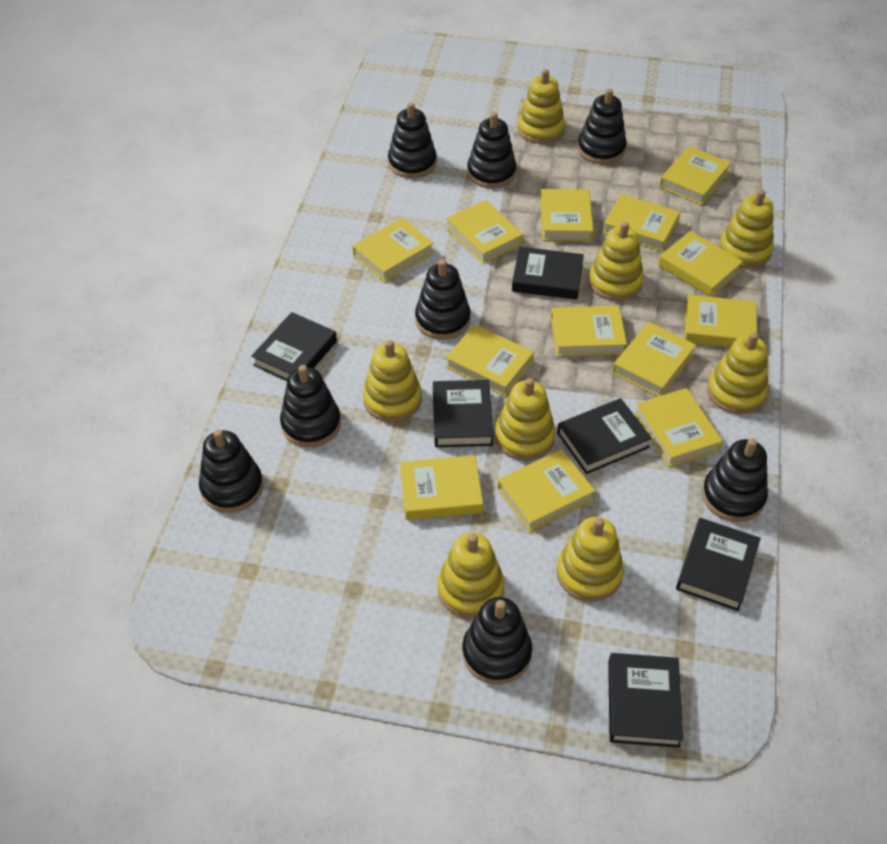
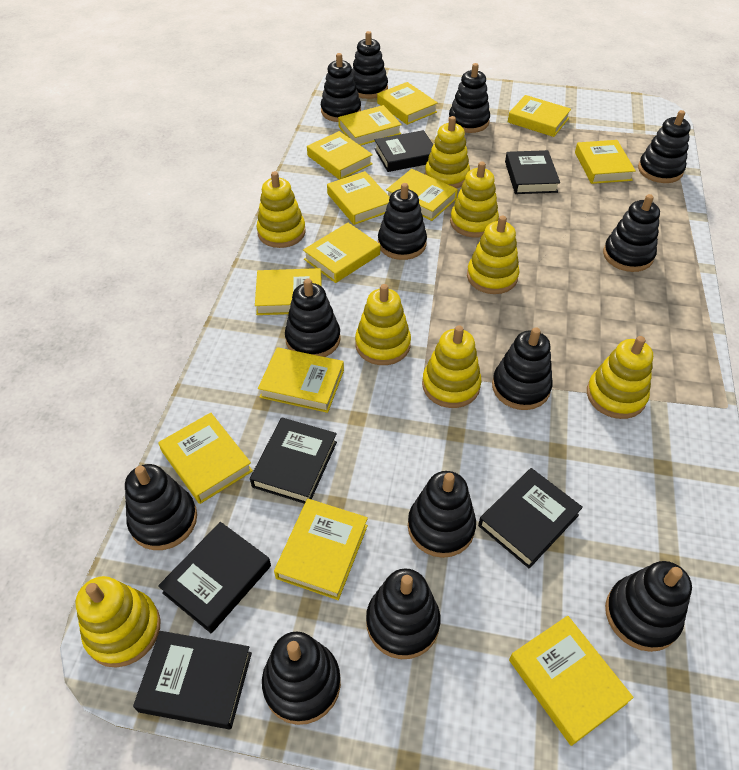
black stacking toy: [199,429,263,513] [280,365,341,447] [388,102,437,178] [415,259,471,340] [462,597,532,684] [467,112,516,188] [578,89,627,164] [702,438,768,522] = 8 -> [125,464,197,550] [262,631,341,725] [285,279,341,357] [321,53,361,122] [352,31,388,99] [366,568,440,659] [378,183,427,260] [408,471,476,558] [448,63,490,133] [492,327,553,410] [603,194,660,272] [605,561,692,652] [638,110,691,183] = 13

